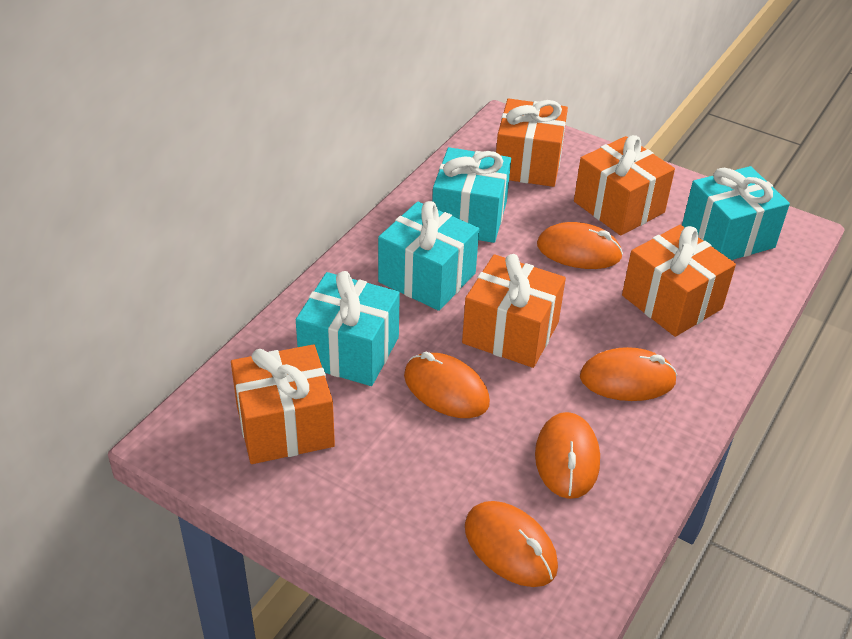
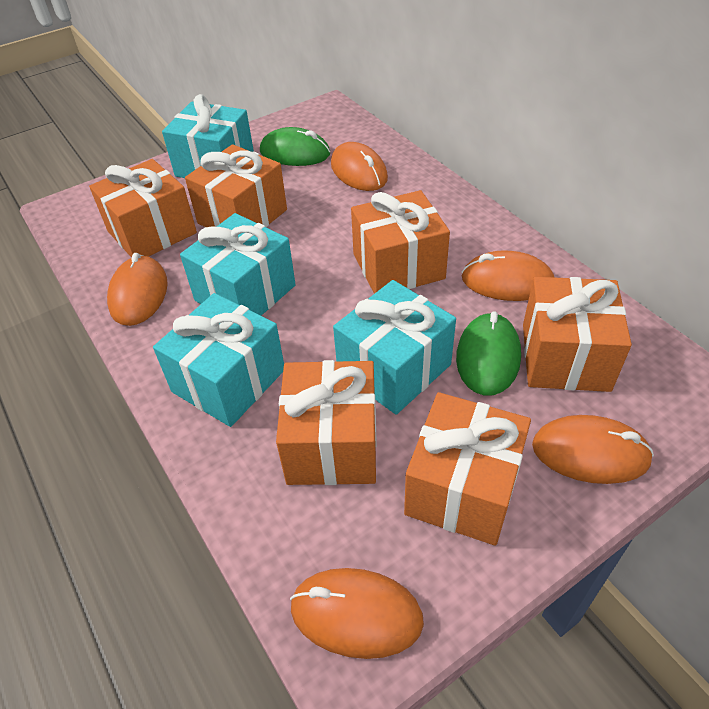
green mouse: none = 0 -> [260,127,330,166] [456,311,521,396] = 2
orange gift: [231,344,335,464] [462,254,566,368] [496,98,568,187] [574,135,675,236] [622,225,736,337] = 5 -> [89,159,197,258] [185,144,287,227] [276,360,377,485] [351,190,450,294] [404,392,531,546] [523,277,632,392] = 6

